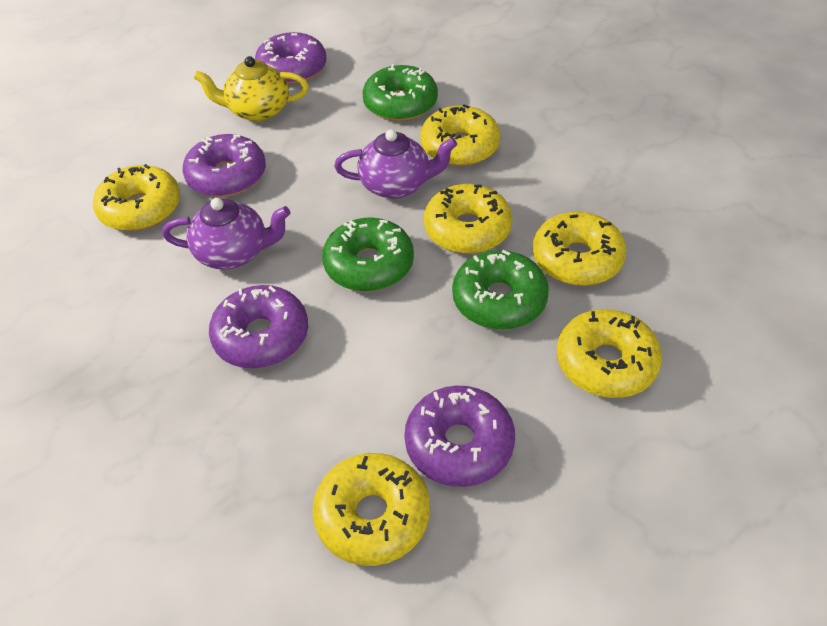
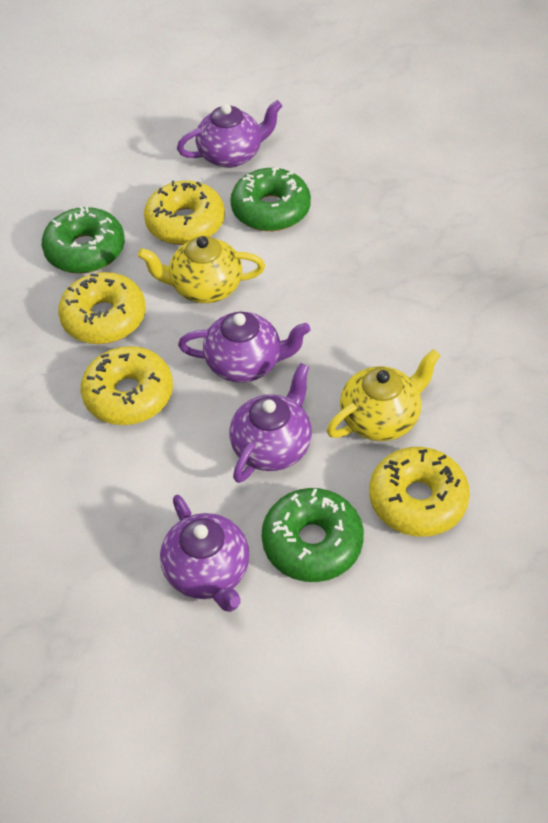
purple donut: [183,134,266,197] [209,285,308,368] [255,32,326,85] [404,386,515,487] = 4 -> none = 0
purple teapot: [162,198,291,269] [334,129,457,199] = 2 -> [160,495,249,612] [177,100,282,168] [178,312,310,383] [230,363,312,483] = 4
yellow donut: [93,164,180,231] [312,453,430,566] [420,104,500,166] [424,184,512,254] [533,211,627,286] [557,309,662,398] = 6 -> [58,272,146,344] [81,346,173,425] [144,181,225,245] [369,447,470,537] = 4
yellow teapot: [194,56,309,122] = 1 -> [138,236,265,303] [327,349,441,441] = 2

